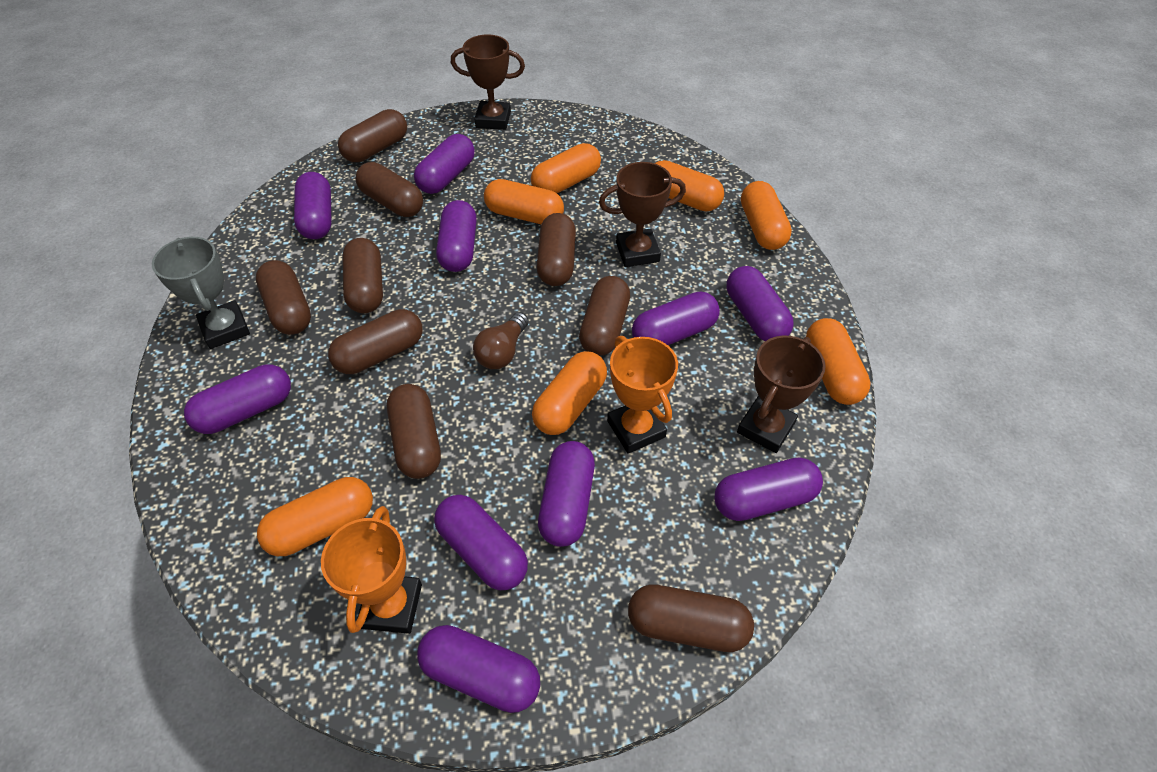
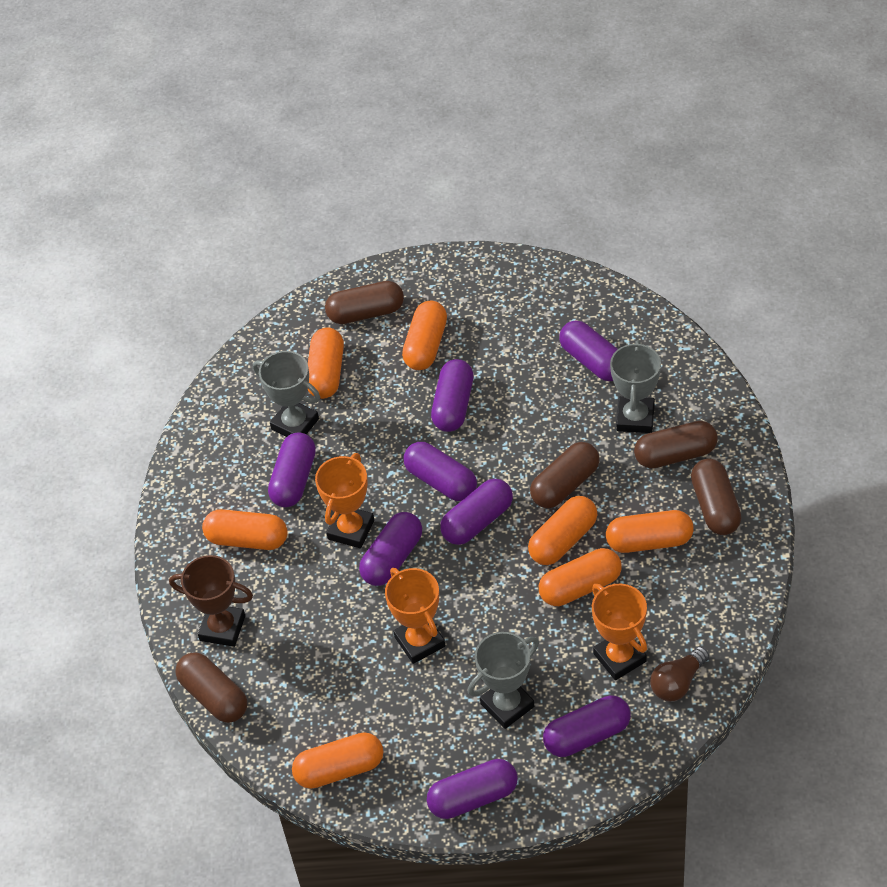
brown capsule: [256,260,311,335] [328,309,423,374] [338,109,407,162] [342,238,383,313] [355,162,423,217] [387,384,441,479] [537,213,576,286] [579,276,630,356] [628,584,754,652] = 9 -> [175,652,247,723] [325,281,404,324] [530,442,600,508] [634,421,718,469] [691,458,741,535] = 5
brown trophy: [451,35,525,130] [599,162,686,267] [737,336,826,453] = 3 -> [169,555,253,647] = 1
grey trophy: [152,237,250,349] = 1 -> [253,351,320,437] [468,632,539,729] [610,340,661,433] = 3
orange trophy: [321,506,422,634] [607,336,678,454] = 2 -> [315,453,374,548] [385,568,445,664] [592,584,647,680] = 3
purple capsule: [184,364,291,434] [294,172,332,239] [414,134,475,194] [417,625,540,713] [434,495,528,590] [436,200,477,272] [538,441,595,547] [632,292,720,345] [714,457,823,521] [727,266,794,341] = 10 -> [268,432,316,507] [359,512,422,586] [403,442,477,501] [427,759,518,819] [431,359,474,432] [440,479,513,545] [543,695,631,757] [559,320,618,381] = 8

